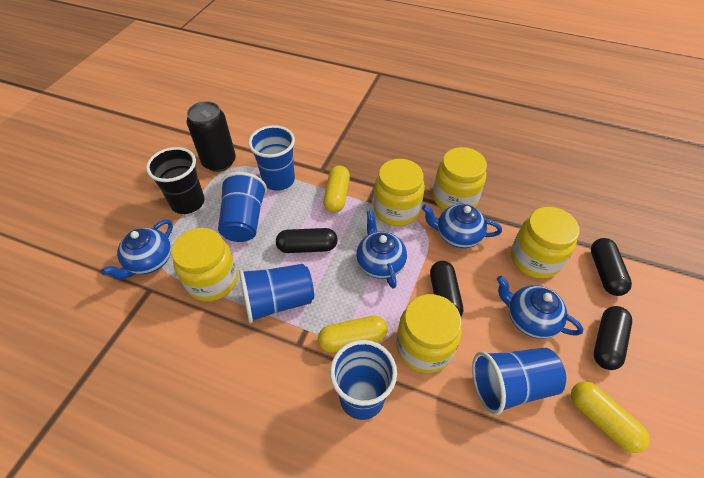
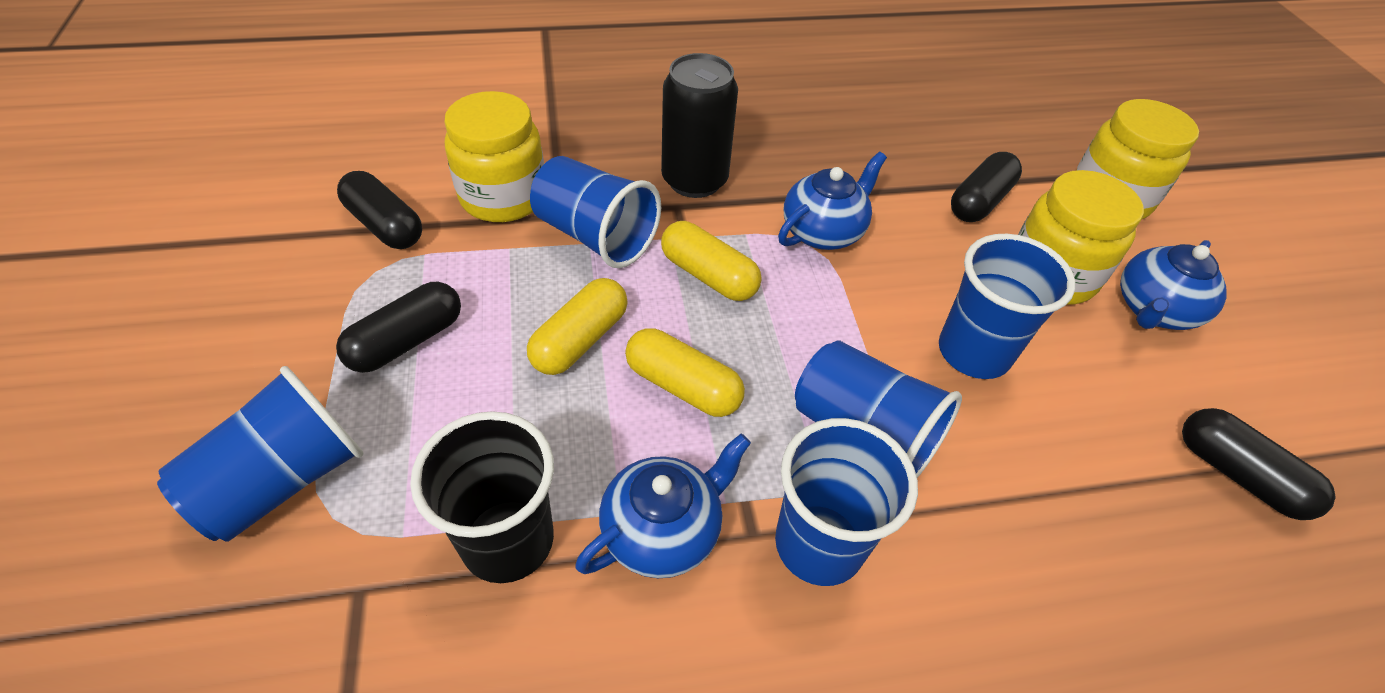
blue teapot: [101,219,173,280] [356,210,407,289] [422,204,502,248] [497,276,583,339] = 4 -> [575,434,751,578] [778,152,887,250] [1120,240,1227,330] = 3
yellow jar: [172,228,238,302] [374,159,425,226] [396,294,462,373] [433,147,487,210] [511,207,580,279] = 5 -> [444,91,544,222] [1018,170,1144,305] [1076,99,1199,220] = 3

